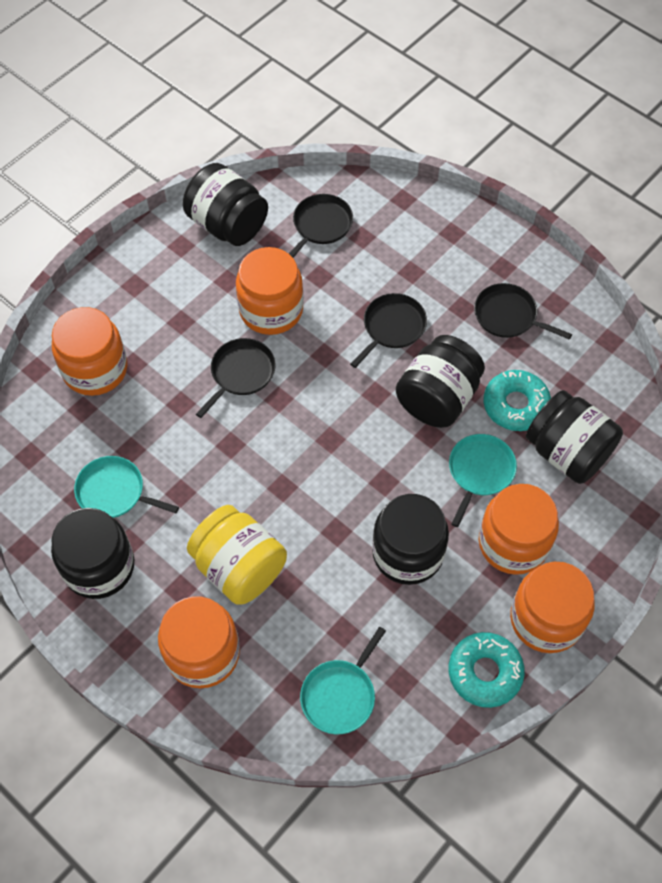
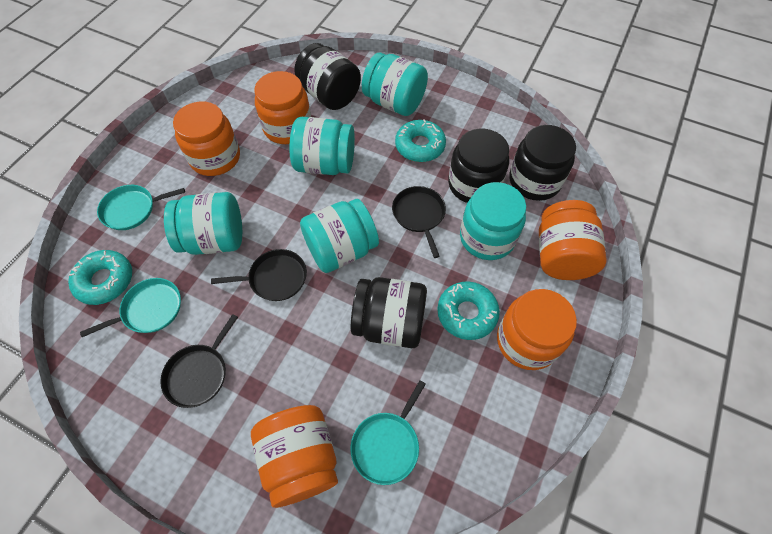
black jar: [51,508,134,599] [183,163,268,246] [372,494,449,585] [396,335,485,428] [526,390,623,484] = 5 -> [294,43,361,110] [351,277,427,348] [448,128,509,203] [509,125,576,201] = 4
black pan: [196,338,276,418] [289,194,353,258] [350,293,427,368] [474,283,572,340] = 4 -> [160,314,238,408] [211,249,307,301] [392,186,446,258] = 3
turquoise donut: [449,632,525,708] [484,370,551,431] = 2 -> [68,250,132,305] [395,119,446,162] [437,281,500,340] = 3
turquoise jar: none = 0 -> [164,192,242,255] [289,117,355,175] [300,199,379,273] [362,52,428,116] [460,182,526,260] = 5
yellow jar: [187,505,287,605] = 1 -> none = 0

